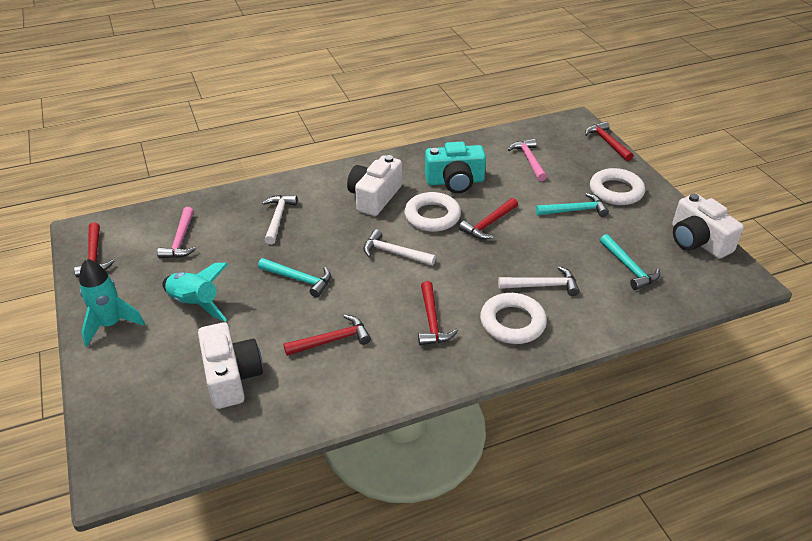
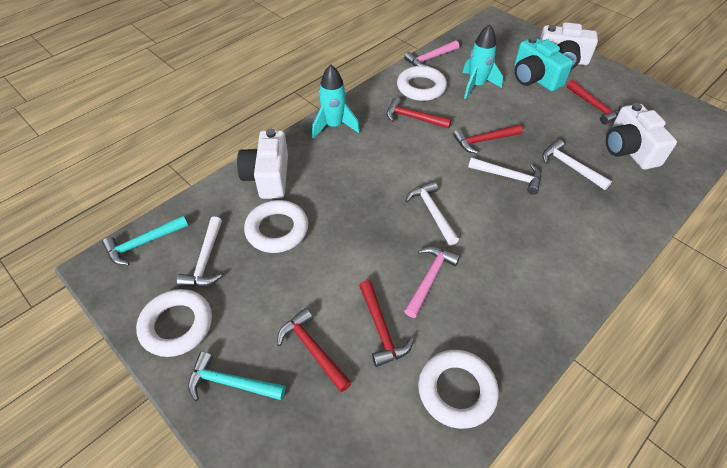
turquoise hammer: [258,258,331,298] [536,193,609,217] [600,234,660,290] = 3 -> [102,215,188,265] [188,352,286,401] = 2
white hammer: [262,195,297,244] [363,229,436,266] [498,266,579,296] = 3 -> [177,217,222,287] [405,181,459,245] [468,157,541,195] [542,139,612,190] = 4
white ring: [404,192,461,232] [480,293,547,344] [590,168,645,205] = 3 -> [136,289,212,357] [244,200,308,253] [397,66,447,101] [418,350,499,429] = 4

